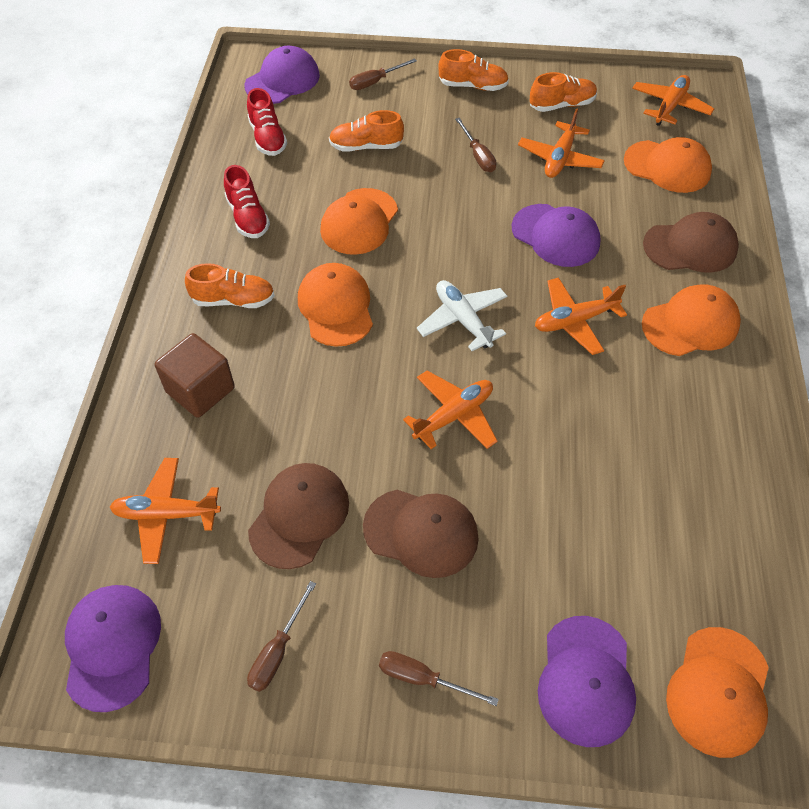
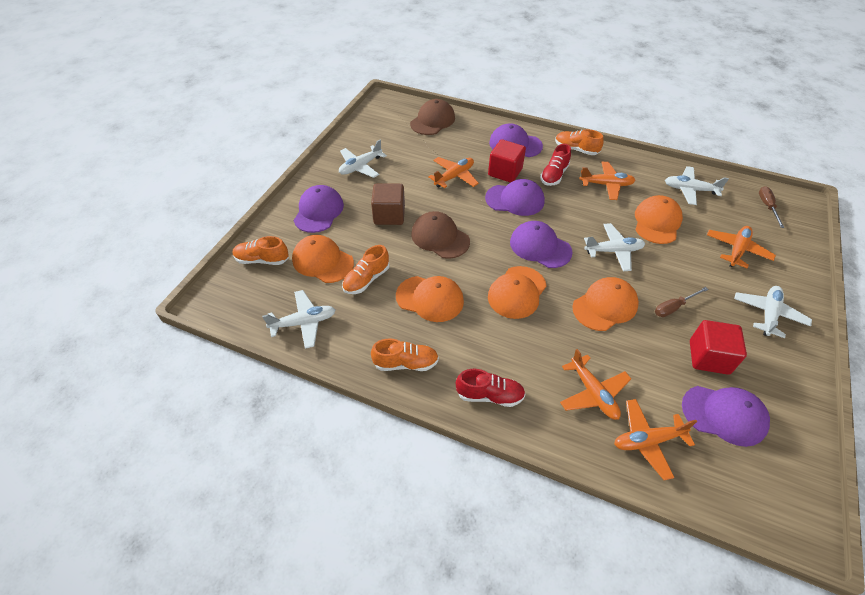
brown cap: [248,463,349,569] [363,490,479,578] [643,212,739,273] = 3 -> [410,99,455,135] [411,211,470,259] = 2
brown screwdriver: [247,581,316,692] [349,58,417,90] [379,651,499,706] [455,118,496,172] = 4 -> [655,287,709,317] [759,186,785,228] = 2
purple cap: [65,585,161,712] [244,46,320,104] [512,204,601,267] [538,616,636,747] = 4 -> [294,185,344,233] [485,179,545,216] [489,123,543,157] [510,221,572,268] [682,386,770,447] = 5
red cube: none = 0 -> [488,139,526,183] [690,320,747,375] = 2
white plane: [417,280,507,351] = 1 -> [262,290,335,349] [339,139,387,178] [584,223,645,271] [665,166,729,205] [734,286,812,338] = 5

